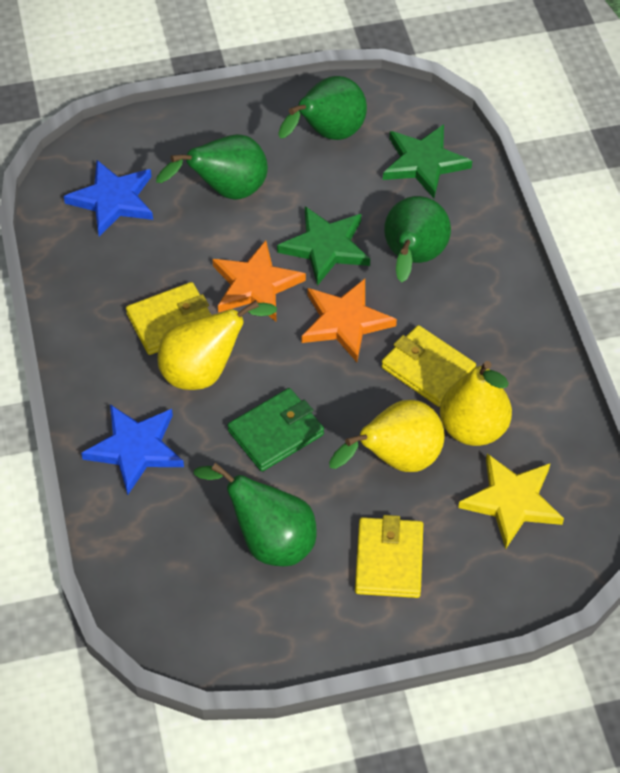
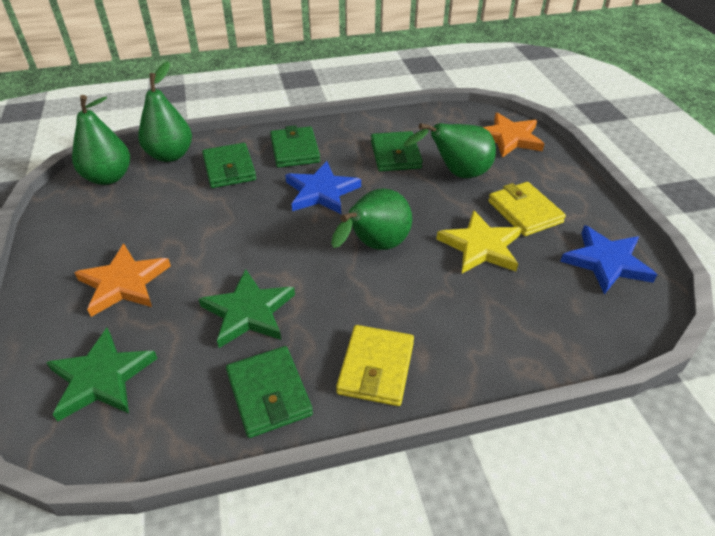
green wallet: [227,388,324,472] = 1 -> [202,143,256,188] [226,346,313,438] [270,125,320,168] [371,131,423,171] = 4
yellow pear: [157,300,277,390] [329,400,445,472] [440,361,512,446] = 3 -> none = 0
yellow wallet: [126,282,211,355] [355,515,423,598] [381,325,476,407] = 3 -> [336,325,414,406] [488,182,566,236] = 2

